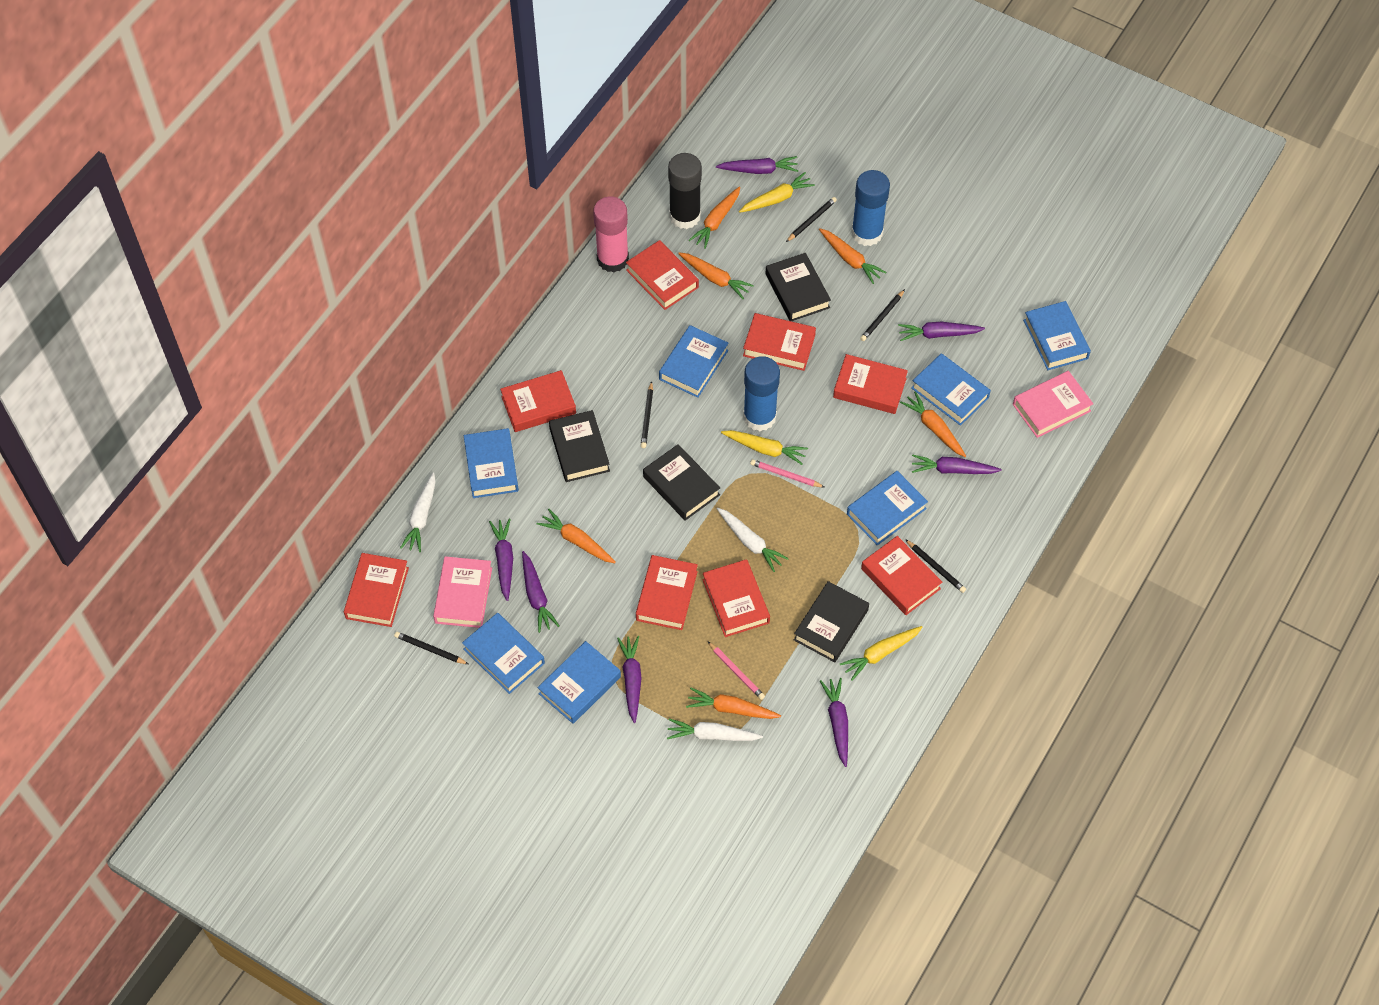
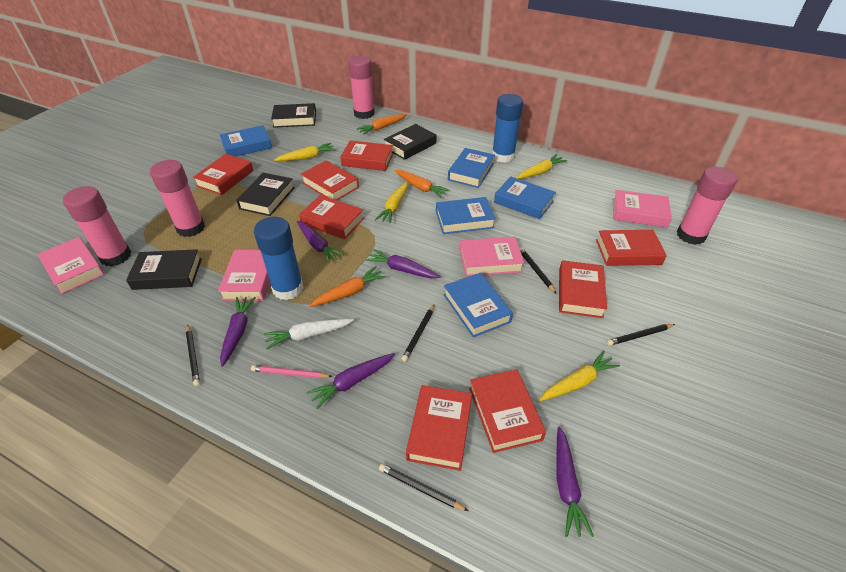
black glue stick: [668,153,702,229] = 1 -> none = 0
blue book: [462,613,545,694] [464,428,519,498] [537,641,621,724] [659,325,729,398] [847,471,928,546] [911,353,991,426] [1023,301,1091,370] = 7 -> [220,125,272,157] [436,197,496,234] [443,273,513,337] [448,148,495,188] [494,177,556,219] = 5
orange carrot: [536,509,616,563] [678,252,754,299] [686,688,781,719] [689,187,740,249] [819,228,886,284] [900,391,966,457] = 6 -> [309,266,386,307] [357,114,407,135] [394,170,450,198] = 3
pink book: [433,556,492,628] [1013,371,1093,438] = 2 -> [37,237,104,294] [218,250,270,301] [460,237,524,277] [613,190,672,227] = 4
pink glue stick: [593,196,629,272] = 1 -> [63,186,131,267] [150,160,205,237] [348,56,375,119] [677,167,737,245] = 4
pink pencil: [708,642,765,700] [750,459,824,487] = 2 -> [251,365,333,378] = 1
purple carrot: [489,519,513,601] [522,551,559,633] [617,636,642,723] [716,156,798,174] [820,678,848,767] [898,322,985,341] [912,454,1001,474] = 7 -> [220,297,256,367] [297,221,344,263] [306,353,395,409] [366,249,441,278] [556,427,594,537] = 5
white carrot: [400,472,436,552] [667,718,763,741] [717,508,789,572] = 3 -> [264,319,354,349] = 1
yellow carrot: [721,430,808,465] [739,172,815,213] [840,626,923,681] = 3 -> [274,143,336,161] [375,182,408,223] [517,154,567,179] [539,351,620,401] = 4

